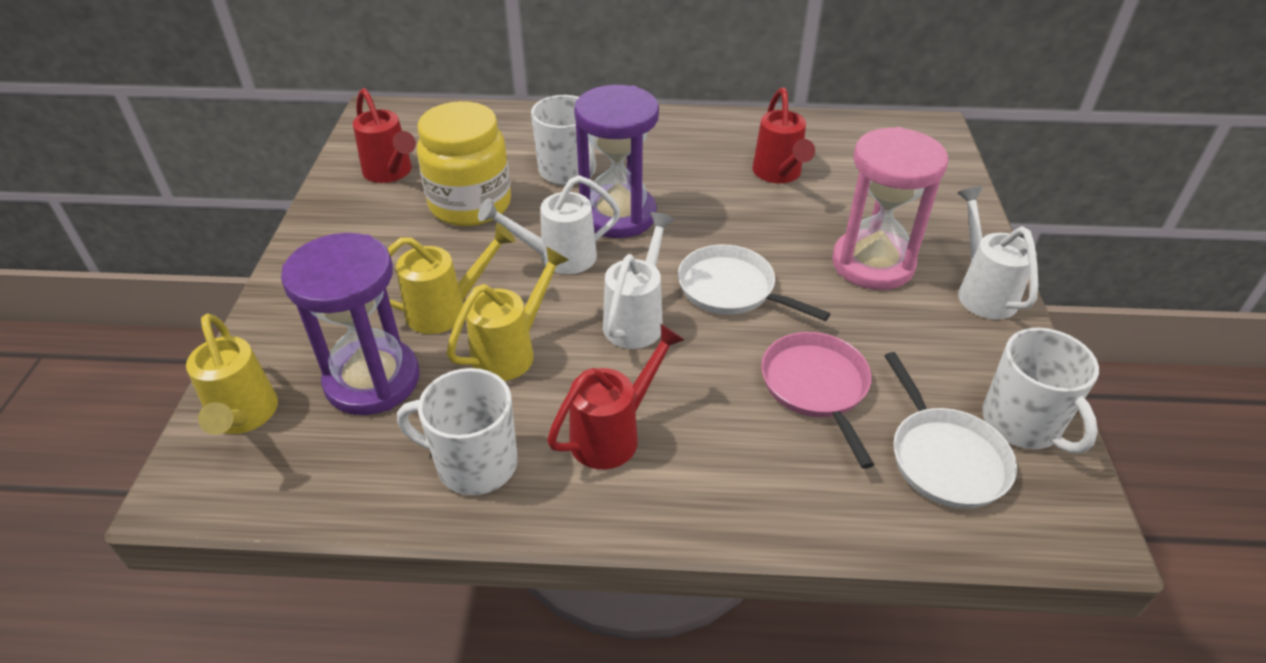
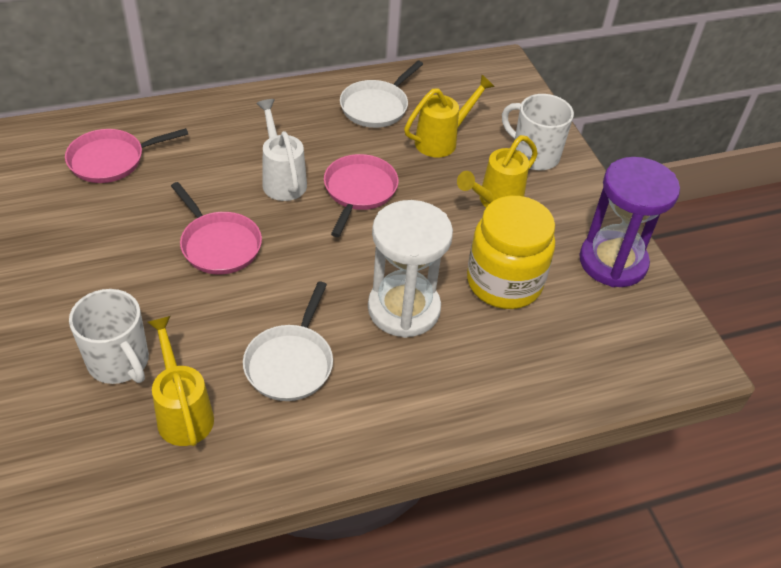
pink hourglass: [832,127,948,290] = 1 -> none = 0
pink pan: [761,332,874,469] = 1 -> [65,128,188,183] [171,182,262,274] [324,154,398,237] = 3
purple hourglass: [281,233,419,415] [574,85,659,238] = 2 -> [579,157,680,287] = 1
red watering can: [353,88,416,183] [547,324,684,469] [752,88,815,183] = 3 -> none = 0
white hourglass: none = 0 -> [368,200,453,338] = 1
white mug: [397,368,517,495] [531,95,596,185] [982,328,1099,453] = 3 -> [69,289,149,384] [502,94,574,171] = 2
white watering can: [478,175,621,274] [603,212,675,349] [957,186,1038,319] = 3 -> [256,99,307,201] = 1

